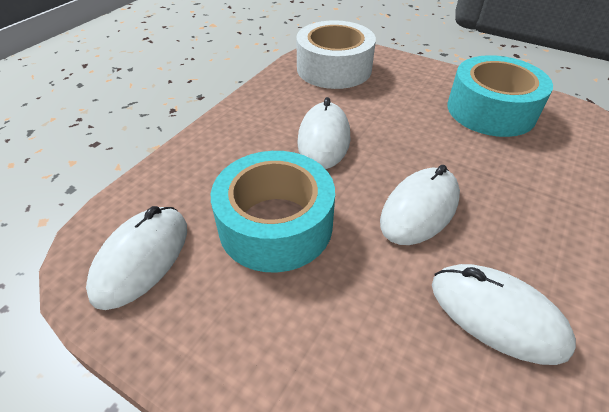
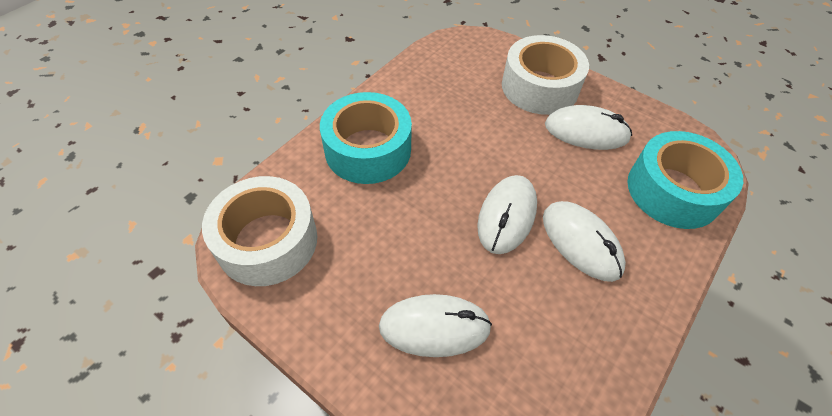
white tape: [296,20,376,89] = 1 -> [202,176,317,286] [502,35,589,115] = 2

